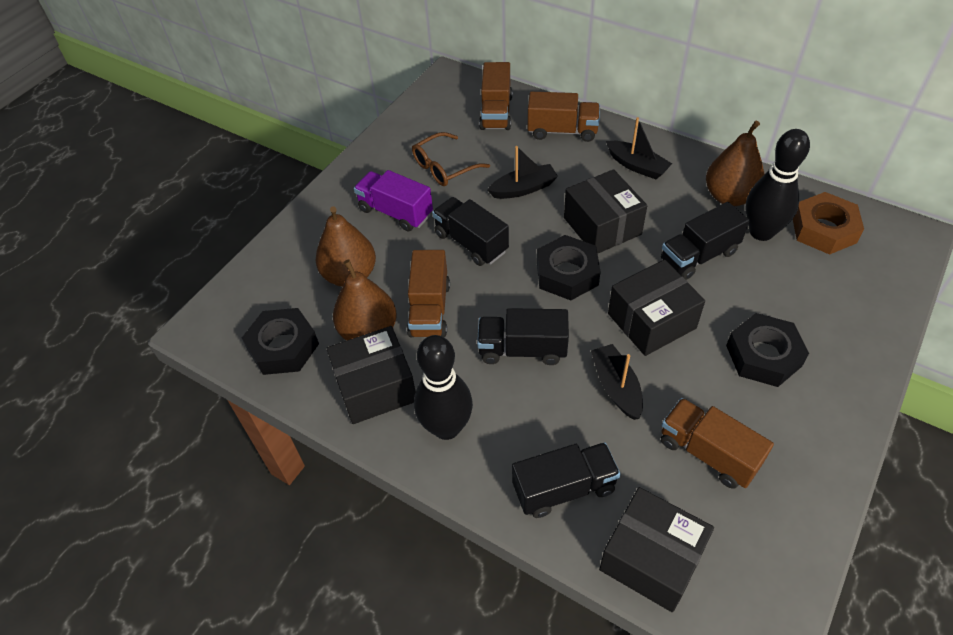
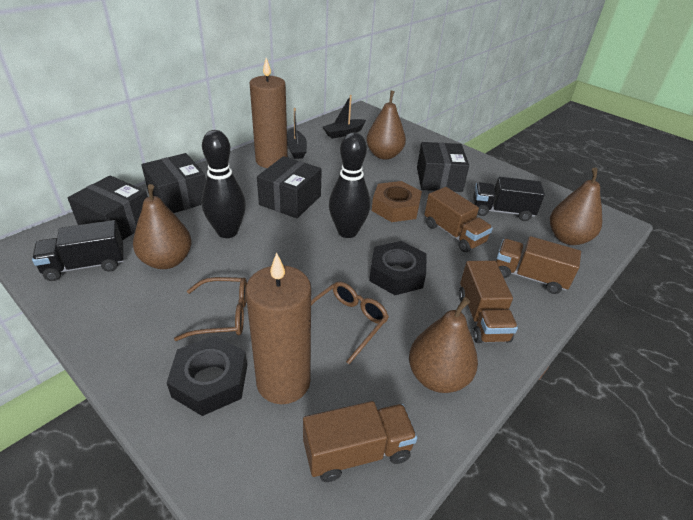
black boat: [487,146,558,199] [591,344,643,420] [606,117,672,179] = 3 -> [287,108,307,159] [323,95,366,139] = 2
black nut: [242,308,319,375] [537,235,601,300] [726,313,809,387] = 3 -> [167,336,247,416] [369,241,427,295] = 2
black truck: [432,197,509,266] [477,308,569,365] [512,442,621,518] [661,202,749,280] = 4 -> [32,220,124,281] [473,177,545,221] = 2
brown candle: none = 0 -> [246,253,311,404] [250,58,288,168] = 2
brown glasses: [412,132,490,186] = 1 -> [174,277,247,341] [311,281,389,364] = 2
brown pear: [316,206,376,287] [333,260,397,340] [706,121,765,206] = 3 -> [133,184,192,269] [366,91,406,160] [409,297,478,393] [550,168,602,245] = 4
purple truck: [354,170,433,232] = 1 -> none = 0

